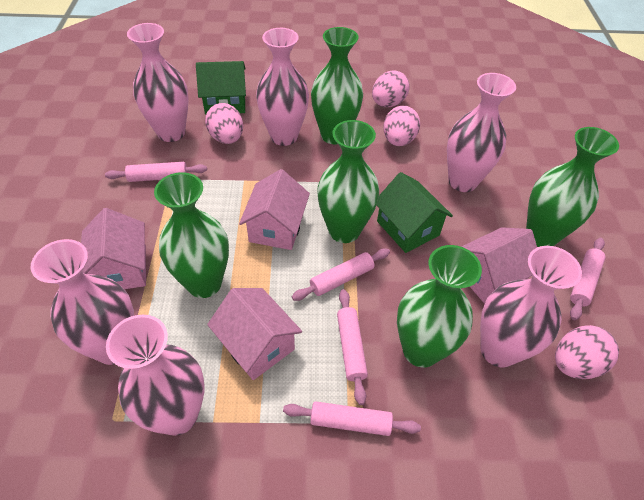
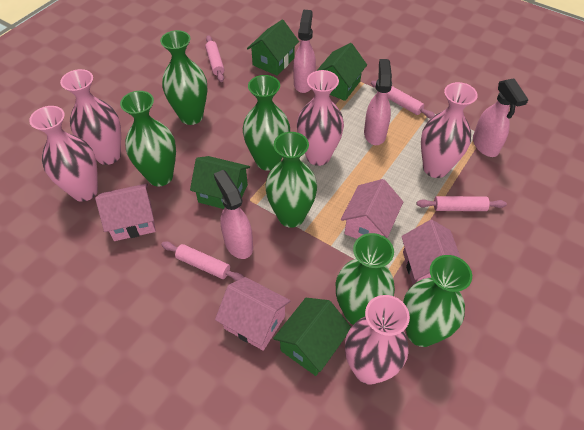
green house: [196,61,246,115] [377,172,453,253] = 2 -> [190,156,250,209] [247,20,299,75] [273,298,351,376] [317,43,367,101] = 4
green vase: [154,172,229,298] [311,27,363,144] [317,120,379,243] [397,245,482,368] [526,127,619,247] = 5 -> [120,91,176,186] [160,30,207,125] [243,75,290,171] [265,132,317,228] [336,233,395,325] [403,255,472,347] = 6
pink egg: [205,103,243,144] [372,70,409,107] [383,106,420,146] [555,325,619,379] = 4 -> none = 0
pink rolling pin: [105,162,207,182] [283,401,421,436] [292,248,390,301] [337,289,368,405] [570,238,606,320] = 5 -> [161,241,244,281] [205,35,224,82] [371,81,435,119] [416,196,507,211] = 4
pink spray bottle: none = 0 -> [214,170,253,259] [293,10,316,93] [364,59,392,145] [473,79,529,157] = 4
pink vase: [31,239,134,365] [106,315,205,436] [127,23,189,142] [256,28,309,146] [447,73,516,192] [480,246,582,368] = 6 -> [29,106,98,202] [60,69,121,165] [297,70,344,166] [345,295,410,385] [421,82,478,178] = 5

